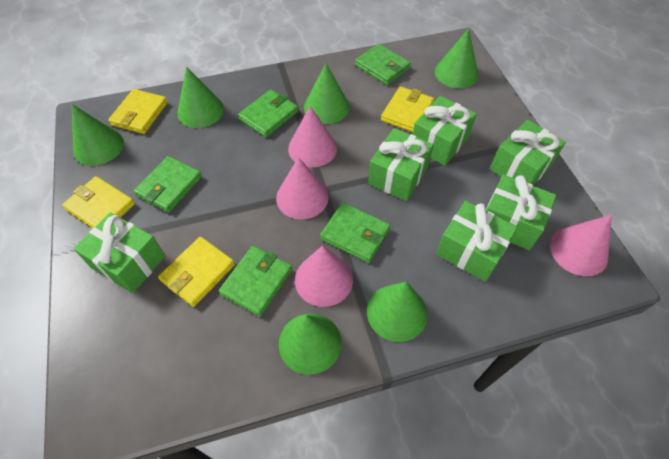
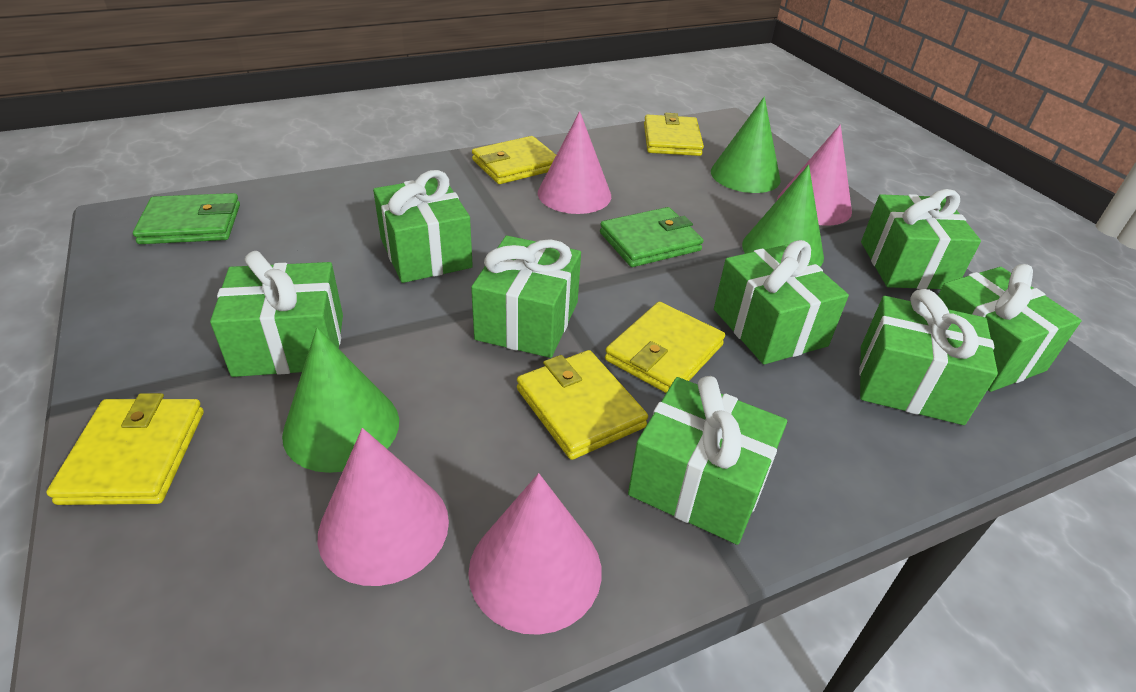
green cone: [72,104,124,166] [177,67,224,128] [279,313,342,375] [304,64,350,124] [367,282,428,342] [435,29,479,88] = 6 -> [282,328,399,473] [711,97,781,193] [742,165,824,267] = 3
green gift: [74,212,165,293] [368,128,434,201] [412,96,477,166] [436,201,517,282] [486,174,556,250] [490,120,566,185] = 6 -> [210,251,343,377] [373,170,473,283] [471,236,581,358] [628,376,787,545] [714,240,849,365] [859,289,998,425] [861,189,981,289] [938,264,1082,392] = 8
green wallet: [134,156,202,213] [219,246,292,316] [238,89,298,137] [320,203,391,263] [355,44,411,85] = 5 -> [133,193,240,244] [600,207,703,267] = 2
yellow wallet: [62,176,135,228] [108,89,168,134] [158,237,235,307] [381,86,434,132] = 4 -> [46,393,204,505] [472,136,556,184] [517,350,648,460] [605,302,725,393] [644,113,704,156] = 5

